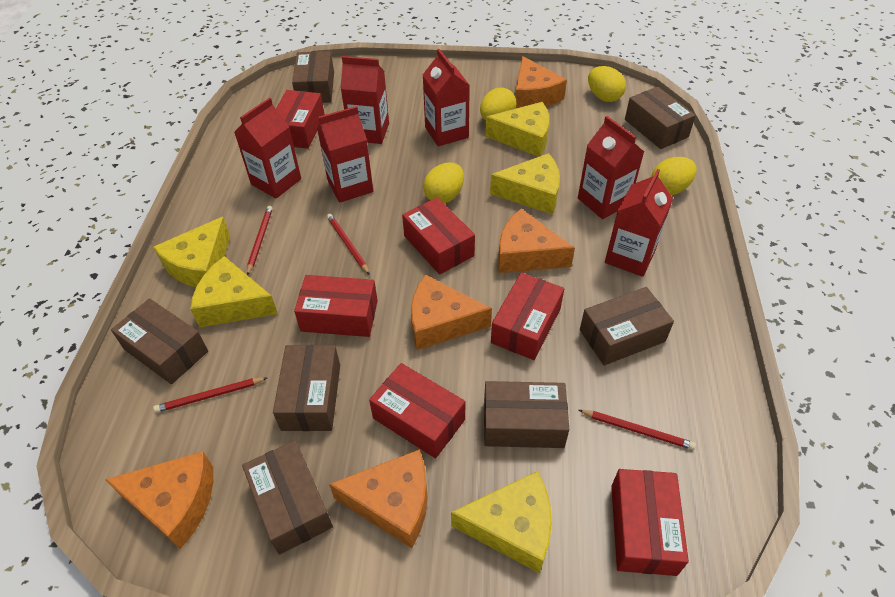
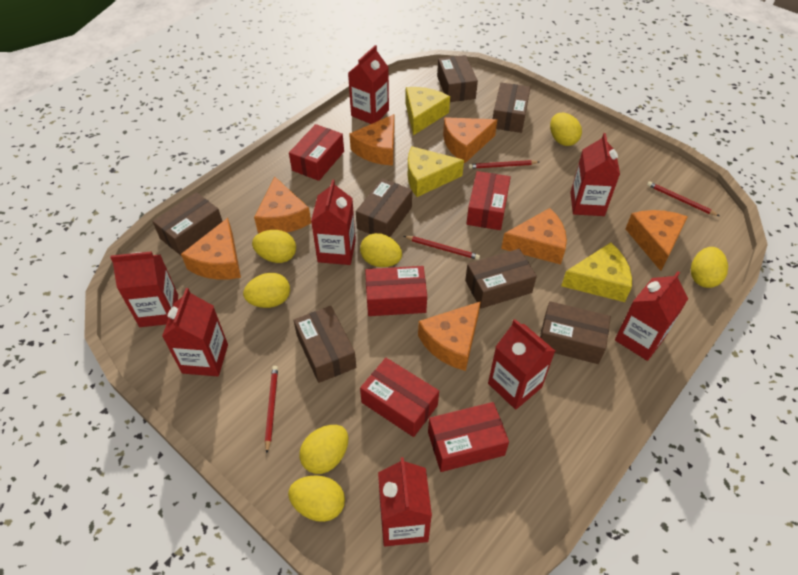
orange cheese: [105,451,213,549] [329,449,428,548] [411,275,492,350] [498,209,575,273] [515,56,567,108] = 5 -> [181,218,241,280] [254,177,311,233] [349,114,394,166] [418,301,481,371] [443,117,497,163] [501,208,567,265] [626,210,688,271] = 7
red box: [276,90,325,149] [294,275,378,337] [369,363,465,458] [402,197,475,275] [491,272,564,360] [611,469,689,576] = 6 -> [289,124,344,181] [360,358,439,437] [365,266,427,316] [428,402,509,472] [466,171,511,230] = 5
red carton: [234,98,301,199] [317,106,373,203] [341,56,389,144] [423,49,470,146] [578,116,644,219] [605,169,673,277] = 6 -> [110,251,178,327] [162,288,228,376] [311,179,356,265] [348,45,389,124] [378,457,432,546] [488,319,555,410] [570,133,620,216] [615,271,688,361] = 8
yellow cheese: [153,217,230,287] [190,256,278,327] [451,471,552,574] [485,102,549,157] [490,153,560,214] = 5 -> [406,87,450,135] [408,146,464,197] [561,243,632,302] = 3
yellow egg: [423,162,464,203] [480,87,516,120] [588,66,626,102] [651,157,697,195] = 4 -> [243,273,290,308] [252,230,296,263] [288,475,345,522] [299,425,348,474] [360,233,402,267] [550,113,582,146] [691,247,728,288] = 7

